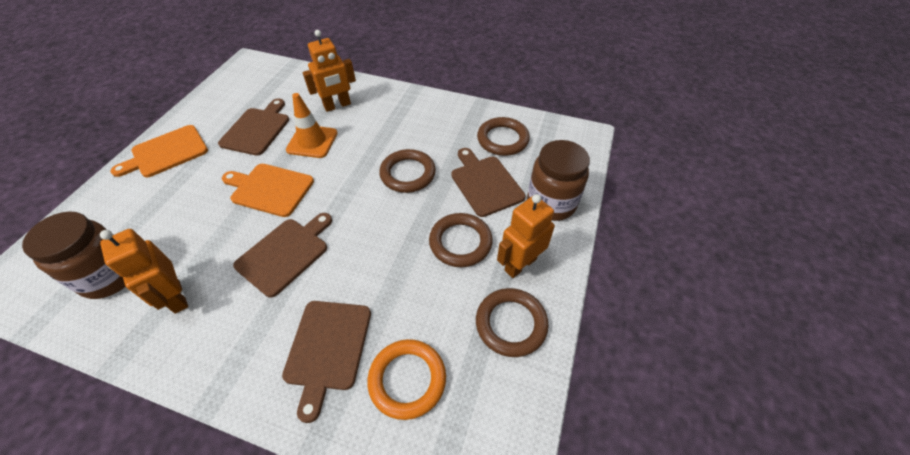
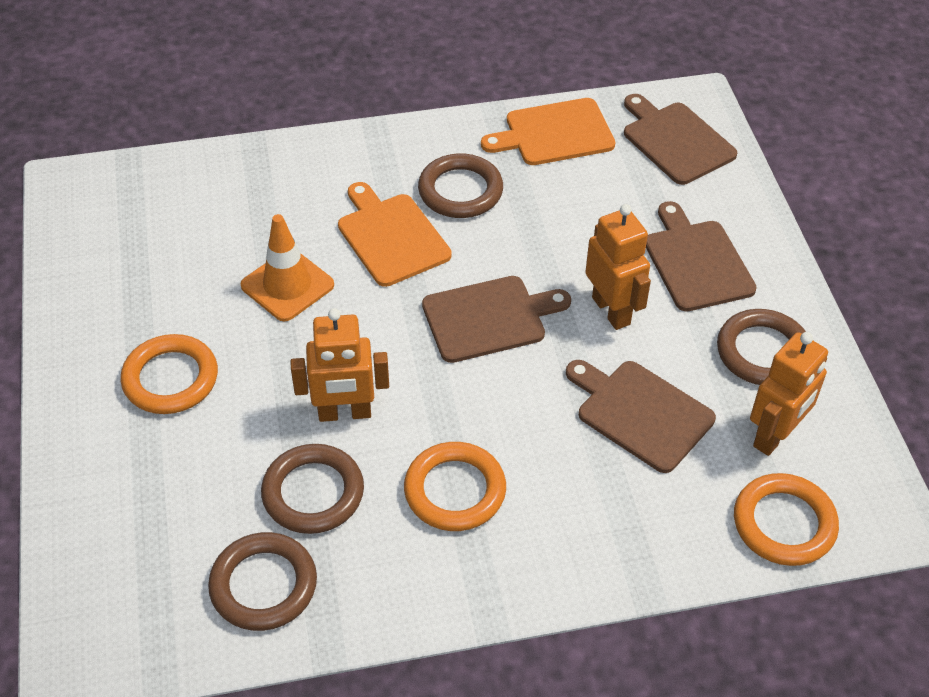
brown jar: [22,211,126,299] [527,140,590,221] = 2 -> none = 0
orange ring: [367,339,446,420] = 1 -> [121,334,218,414] [404,442,506,531] [734,473,839,566] = 3

